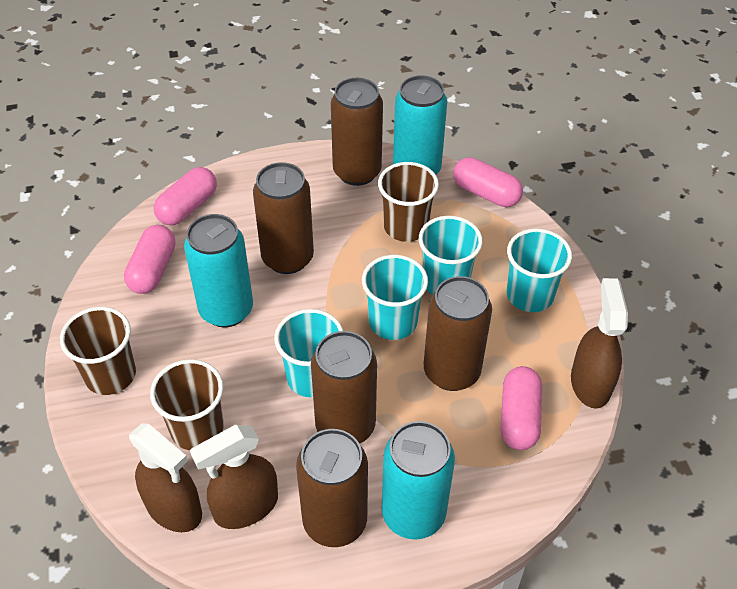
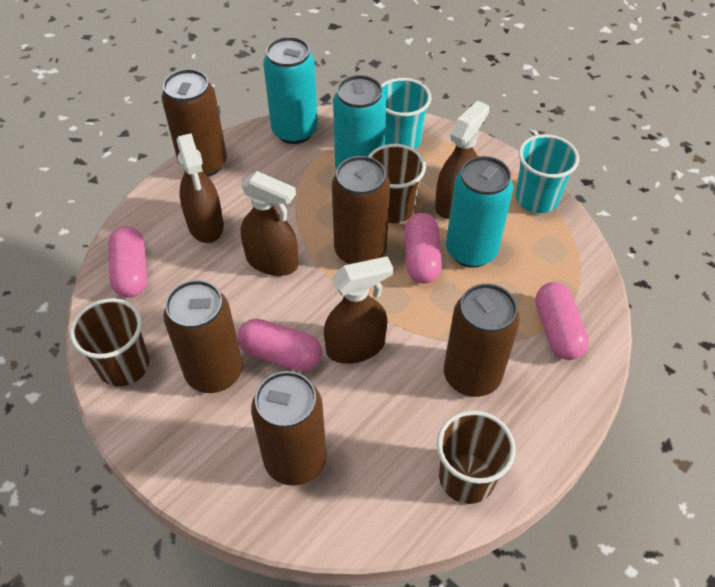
brown spray bottle: [129,423,202,532] [190,425,278,529] [571,278,628,409] = 3 -> [176,133,224,243] [241,171,298,276] [324,256,393,364] [435,101,489,219] = 4
turquoise cup: [274,309,343,397] [362,255,428,340] [419,216,483,295] [507,229,572,312] = 4 -> [381,78,431,149] [515,134,579,213] = 2

